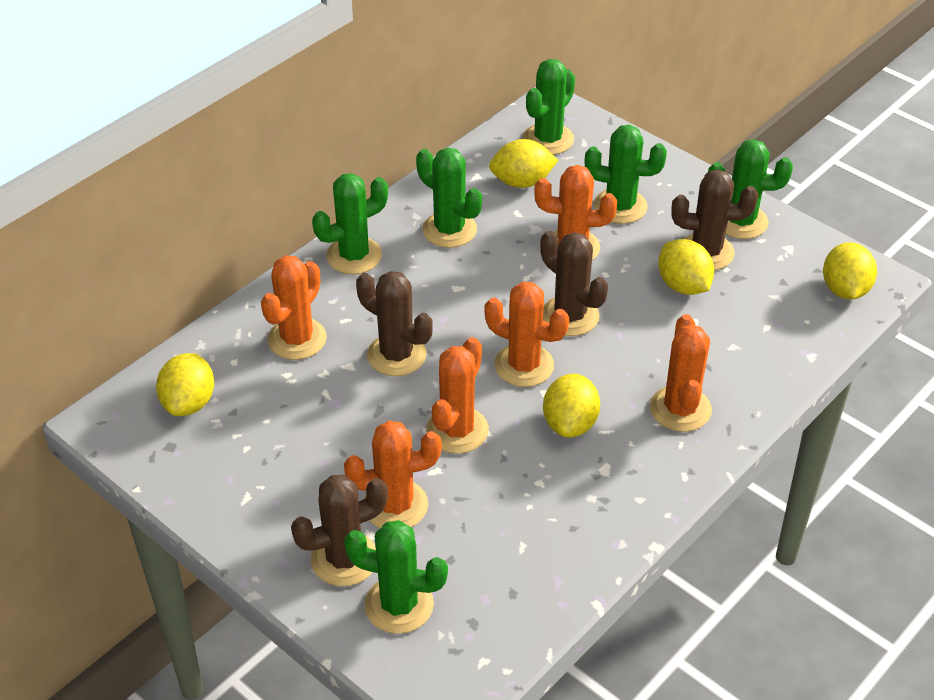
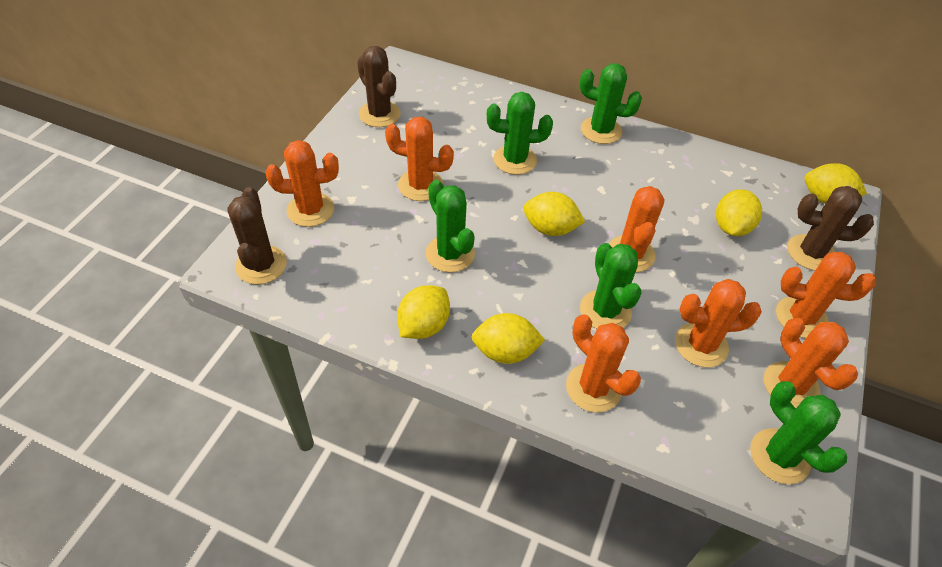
brown cactus: [291,475,388,586] [356,271,433,376] [540,231,608,336] [671,169,758,270] = 4 -> [227,187,287,285] [357,46,401,127] [787,186,874,271] = 3
green cactus: [312,173,388,274] [344,520,448,634] [416,148,482,248] [523,59,575,155] [585,125,667,224] [708,139,793,239] = 6 -> [426,180,475,273] [487,92,553,175] [579,63,642,144] [580,243,642,329] [750,381,847,484] = 5
orange cactus: [261,255,327,360] [344,421,442,528] [426,337,489,454] [484,282,569,387] [534,165,617,260] [650,314,712,432] = 6 -> [265,140,339,227] [385,117,454,201] [566,314,641,412] [609,186,665,272] [675,279,762,368] [764,318,858,408] [776,252,876,338] = 7

